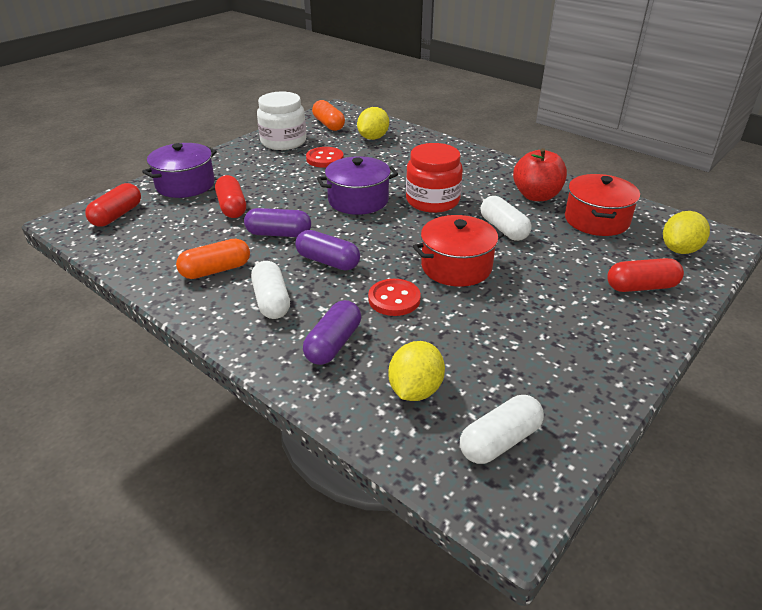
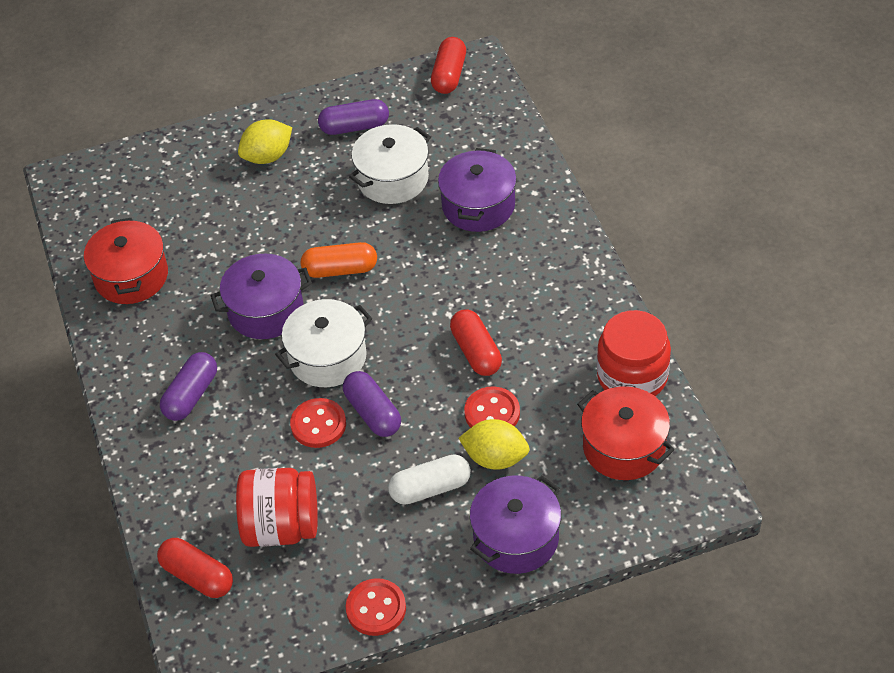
orange capsule: [176,239,250,279] [312,100,345,131] = 2 -> [301,242,377,278] = 1
purple pot: [142,143,217,198] [317,156,398,215] = 2 -> [210,254,312,339] [438,148,517,232] [470,476,561,574] = 3
red apple: [513,148,567,201] = 1 -> none = 0
red button: [306,147,344,168] [368,279,421,316] = 2 -> [290,398,346,448] [345,578,406,636] [464,386,520,428] = 3
red jar: [406,143,463,213] = 1 -> [236,468,318,547] [597,310,671,396] = 2
white capsule: [251,261,290,319] [460,395,544,464] [481,196,532,241] = 3 -> [388,454,471,505] = 1
white jar: [257,91,306,150] = 1 -> none = 0
white pot: none = 0 -> [275,299,372,387] [349,124,431,204] = 2
yellow lemon: [357,107,389,140] [388,341,445,401] [663,211,710,254] = 3 -> [238,119,292,164] [458,419,530,470] = 2

